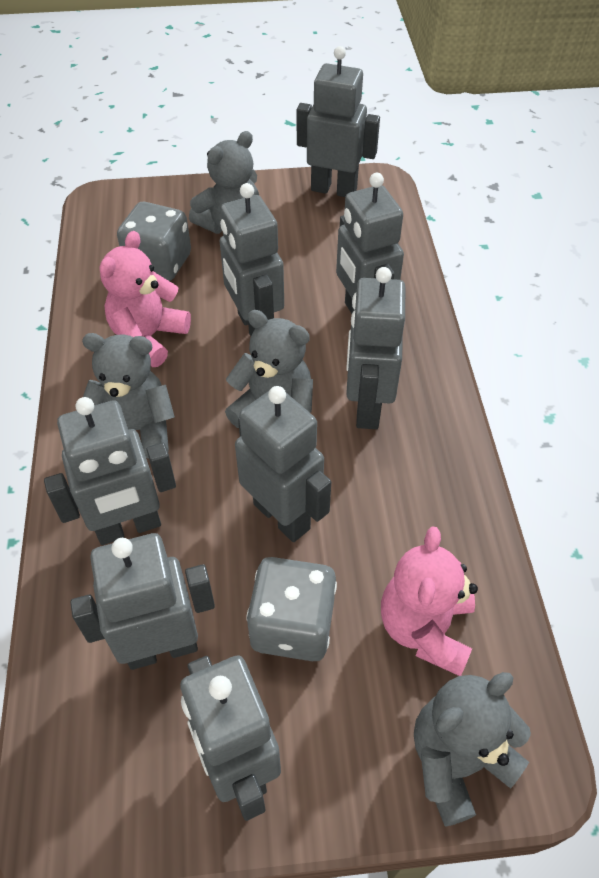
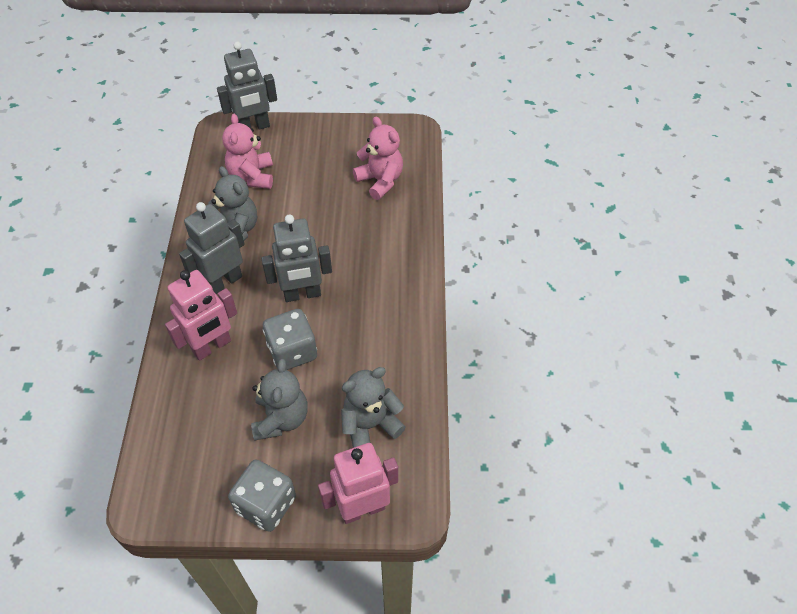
grey robot: [44,397,176,545] [70,533,215,670] [180,655,281,821] [220,183,284,336] [235,386,331,542] [297,46,380,197] [336,173,404,314] [346,267,405,429] = 8 -> [179,202,245,294] [217,42,277,130] [261,215,332,302] = 3
grey teddy bear: [82,333,175,459] [189,131,259,234] [225,310,313,428] [414,672,531,827] = 4 -> [208,166,257,240] [251,359,308,440] [341,367,406,448] = 3
pink robot: none = 0 -> [165,270,237,361] [318,443,398,524] = 2

